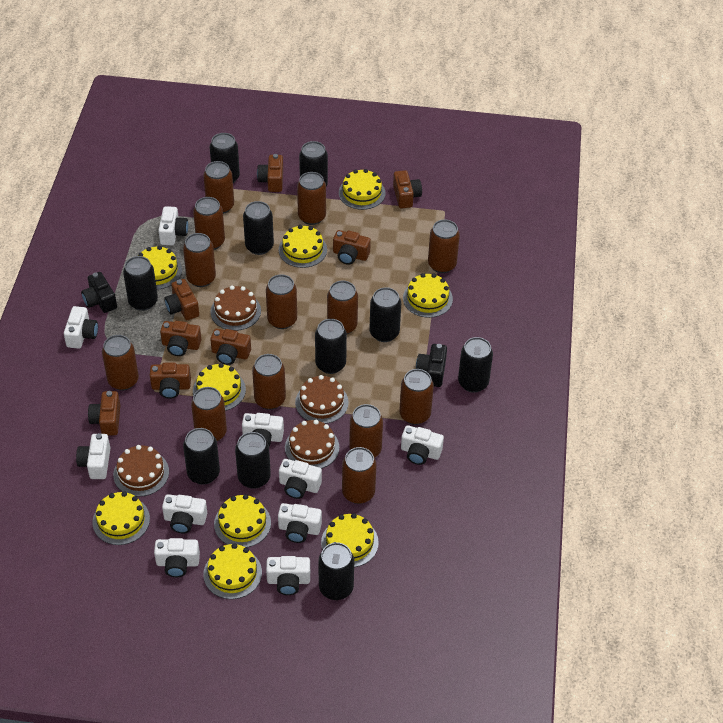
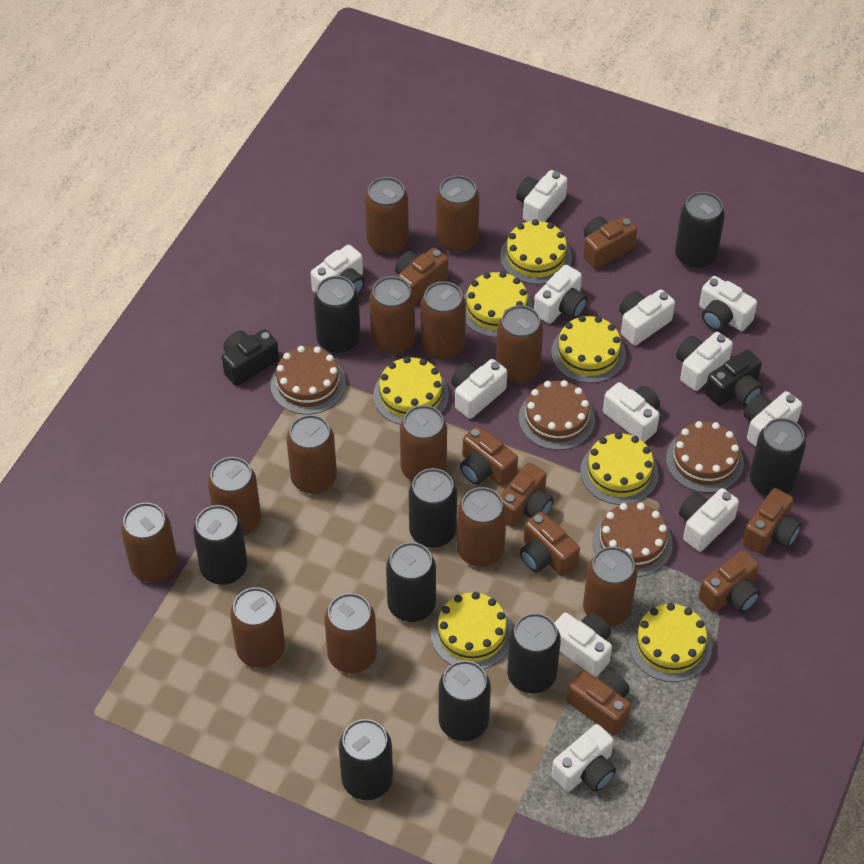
black can: [123,256,158,311] [183,428,220,485] [210,133,240,183] [235,432,271,489] [243,201,274,255] [299,141,328,186] [315,319,347,374] [318,542,354,600] [370,287,401,342] [458,337,493,393] = 10 -> [193,505,248,585] [314,276,360,354] [339,719,393,800] [386,542,436,622] [409,468,457,548] [438,660,491,741] [507,613,561,693] [675,192,725,269] [750,418,806,496] = 9
white camera: [64,306,98,349] [76,433,110,479] [154,538,200,577] [158,206,188,245] [162,494,207,534] [242,413,284,447] [266,556,310,595] [278,503,322,543] [279,459,322,499] [401,425,444,465] = 10 -> [311,245,365,294] [451,359,507,419] [516,170,567,222] [534,265,587,324] [551,724,616,792] [555,613,612,676] [603,382,660,442] [619,289,675,346] [676,332,733,391] [679,488,739,552] [699,276,757,331] [743,391,802,447] = 12
yellow cake: [93,491,150,545] [138,246,182,290] [193,363,246,411] [203,543,262,599] [214,494,271,548] [279,225,327,268] [321,513,379,567] [339,169,386,210] [403,273,453,318] = 9 -> [373,356,449,425] [431,592,513,669] [464,271,533,338] [500,219,572,284] [551,315,626,383] [580,432,659,505] [629,603,712,682] = 7

